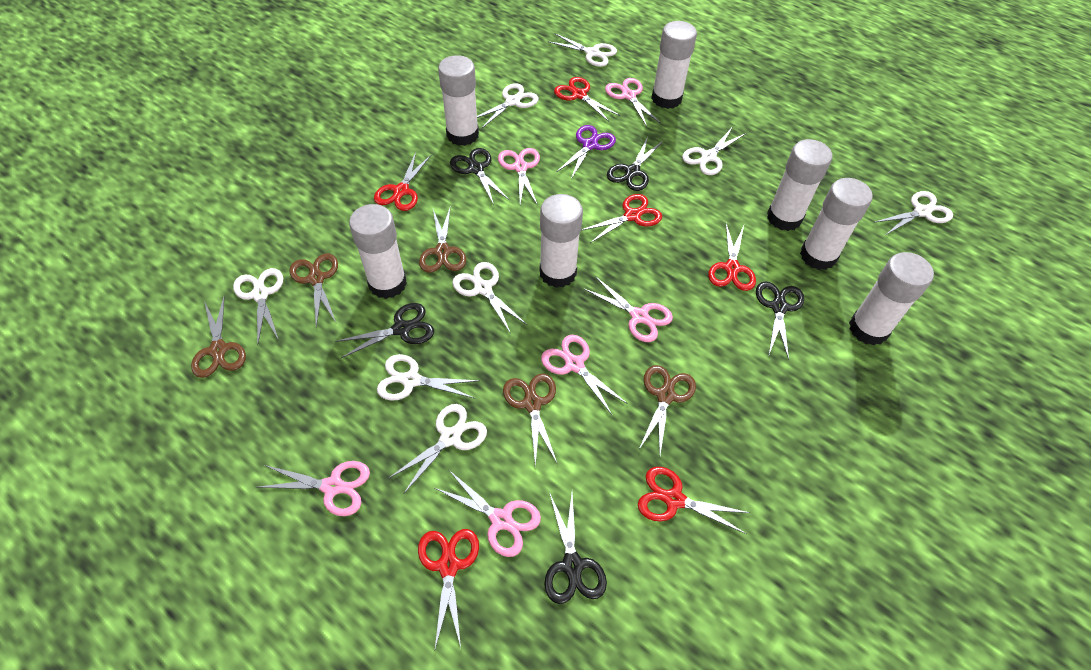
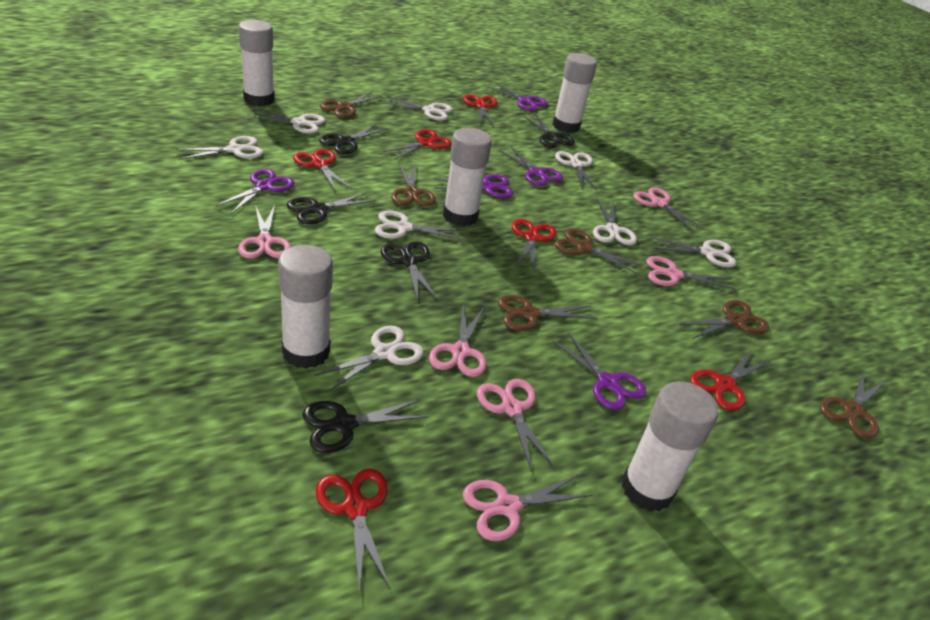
brown scissors: [191,295,246,378] [289,253,338,327] [419,206,466,273] [503,374,558,467] [638,365,696,455] = 5 -> [320,92,382,118] [391,164,436,206] [498,295,598,331] [555,229,643,274] [679,300,769,339] [820,371,885,439] = 6
purple scissors: [557,125,616,179] = 1 -> [216,169,294,214] [433,174,514,198] [487,83,548,111] [499,147,563,186] [552,333,647,410] = 5
white glue stick: [349,204,407,299] [438,55,479,146] [540,194,583,288] [651,21,697,109] [767,139,832,231] [800,178,873,270] [849,252,934,345] = 7 -> [239,20,275,106] [278,245,333,369] [443,128,492,226] [552,53,597,133] [621,381,718,511] = 5

